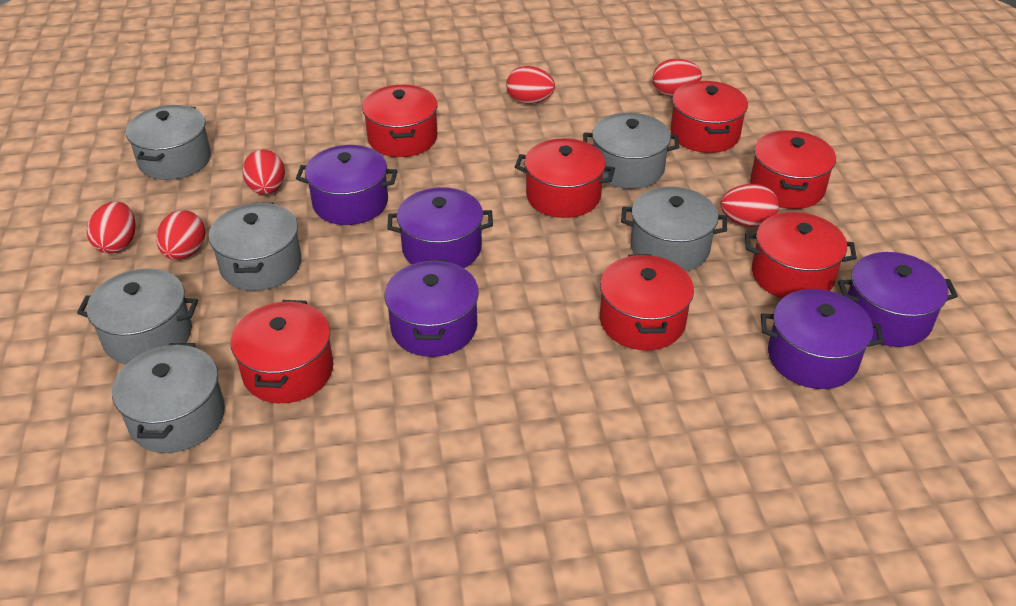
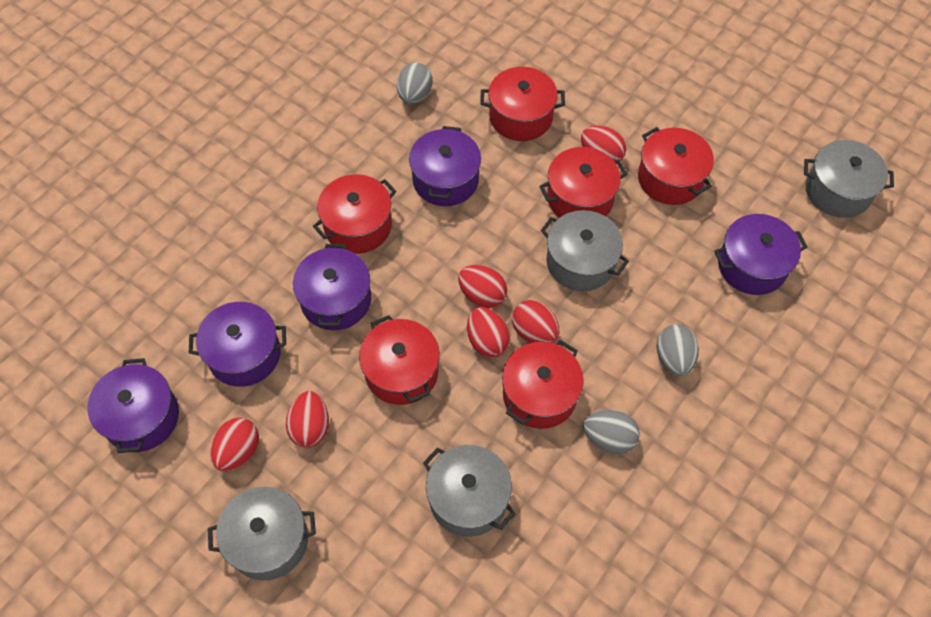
grey egg: none = 0 -> [397,62,433,104] [583,410,640,454] [656,324,699,376] = 3
grey pot: [77,268,198,364] [112,343,225,453] [126,105,211,180] [209,203,302,291] [583,113,679,189] [621,186,727,271] = 6 -> [208,486,316,580] [423,445,516,537] [541,210,629,291] [804,140,894,218] = 4
red pot: [231,300,333,403] [362,85,438,157] [515,138,615,218] [600,254,694,350] [670,81,748,153] [745,212,857,298] [750,130,836,209] = 7 -> [313,174,396,254] [359,315,440,405] [481,67,565,141] [502,340,584,429] [539,147,627,218] [638,127,714,205] = 6

